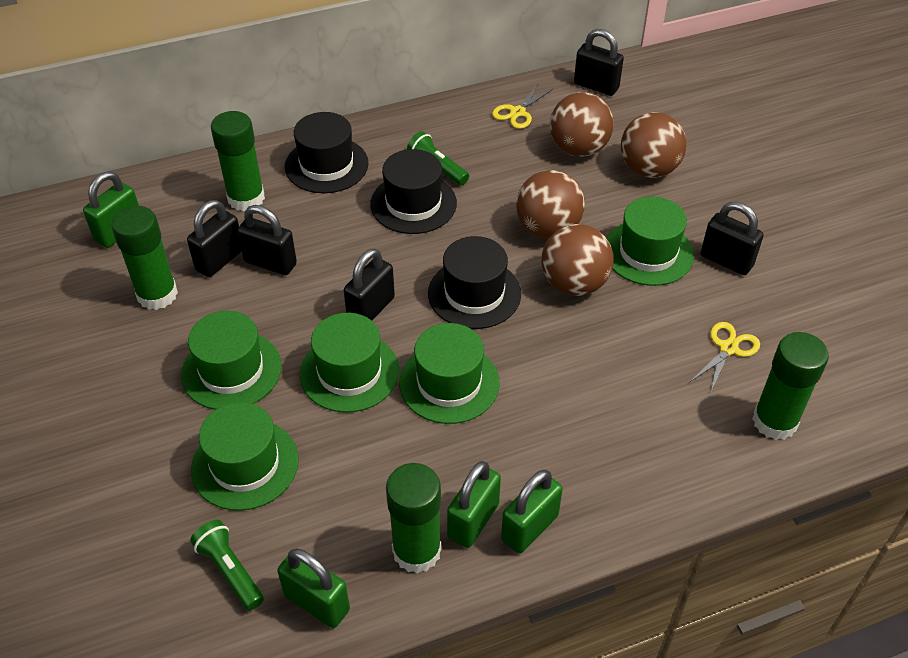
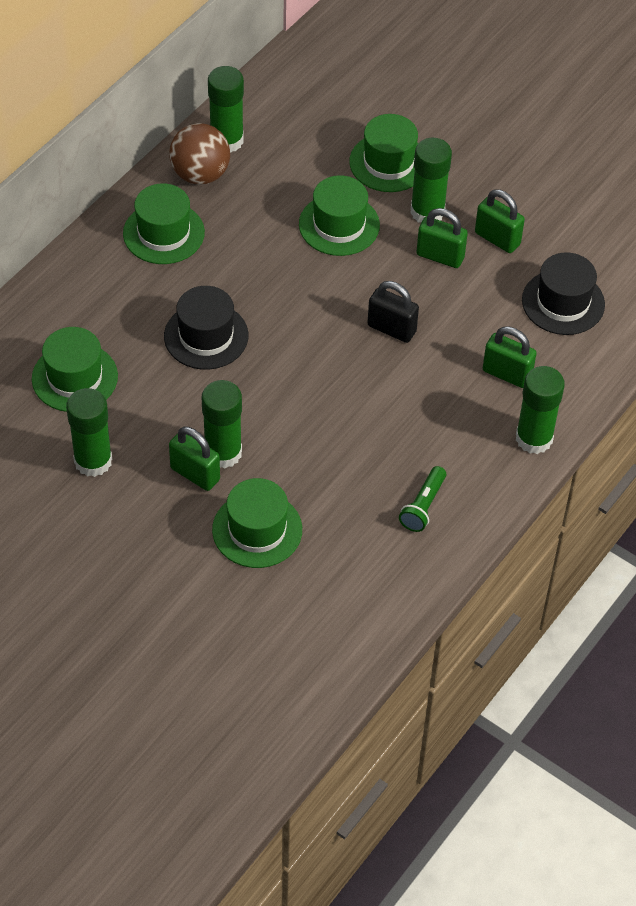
black hat: [285,112,368,193] [370,149,457,234] [428,236,521,329] = 3 -> [164,286,248,370] [522,252,605,335] = 2
black padlock: [187,200,242,277] [237,205,297,275] [344,248,395,321] [574,29,624,96] [701,202,764,275] = 5 -> [367,281,419,343] = 1
brown ball: [516,170,585,239] [542,224,614,296] [550,92,614,157] [621,112,687,178] = 4 -> [169,123,230,185] = 1
green flashlight: [190,520,264,610] [407,131,469,185] = 2 -> [399,466,446,532] = 1
green glue stick: [111,206,178,310] [211,111,265,211] [386,463,441,574] [752,332,829,440] = 4 -> [66,388,112,477] [202,380,242,469] [208,66,244,153] [410,138,452,223] [516,366,565,454] = 5
yellow scissors: [492,84,553,129] [690,322,760,391] = 2 -> none = 0

